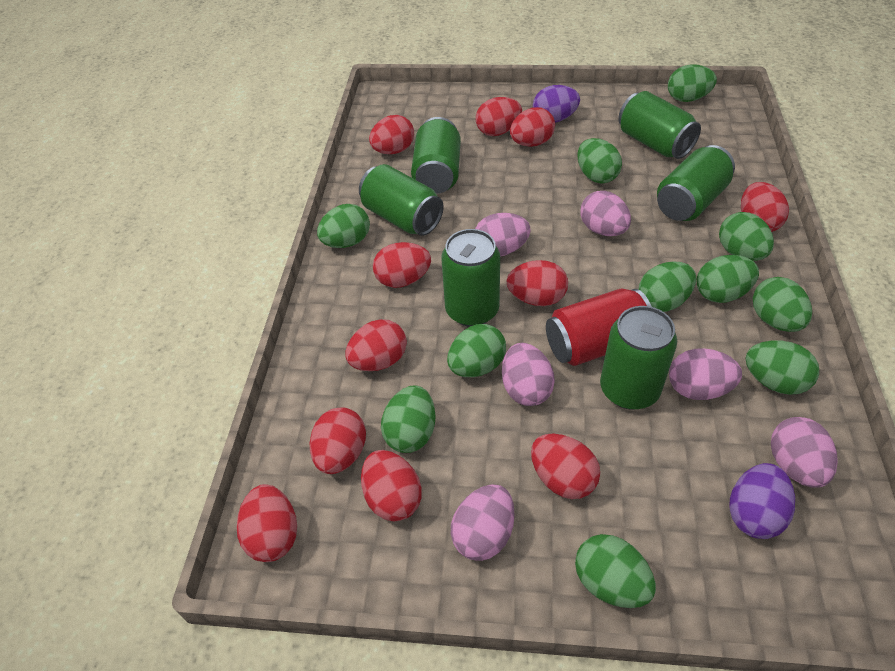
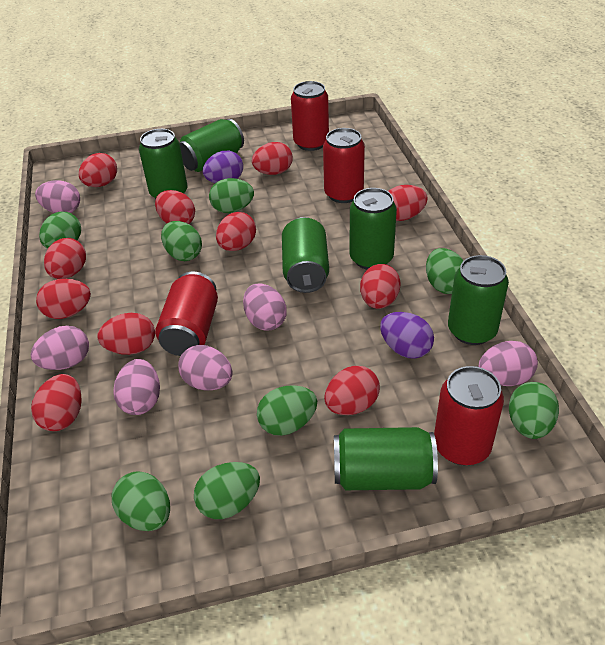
green egg: [317,204,370,248] [381,386,436,453] [447,324,506,377] [575,534,656,608] [577,138,622,183] [639,262,696,312] [668,64,717,102] [697,255,759,303] [719,212,774,261] [746,340,819,395] [753,277,812,332] = 11 -> [39,212,81,249] [112,472,170,531] [161,221,202,261] [194,462,260,519] [209,178,254,213] [257,385,317,436] [426,248,463,294] [509,382,559,439] = 8
red can: [546,288,652,366] = 1 -> [155,271,218,356] [291,81,329,151] [323,128,365,203] [434,366,504,465] = 4

